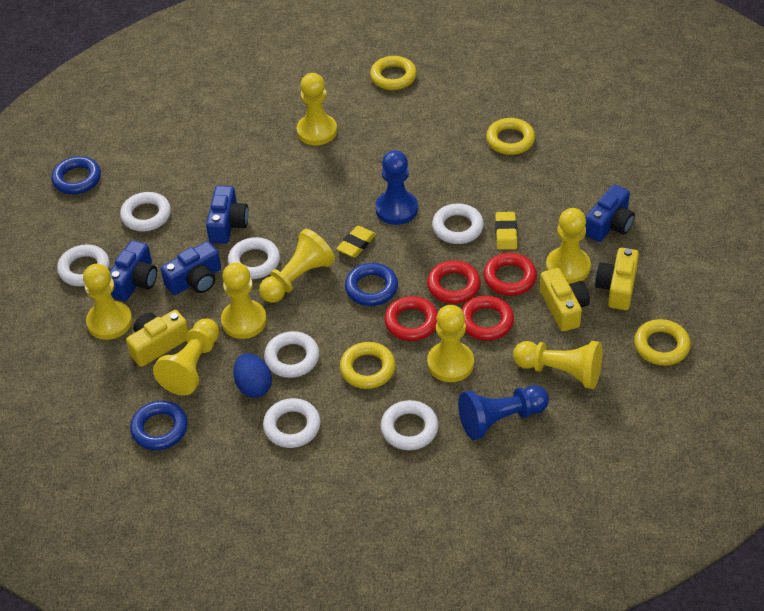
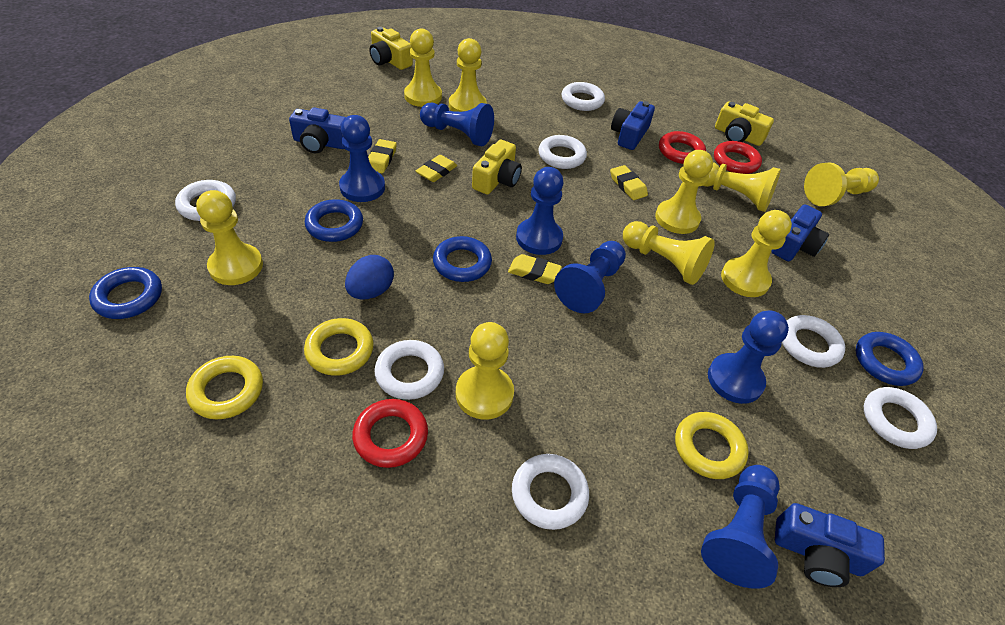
blue pawn: [375,150,418,225] [458,385,549,440] = 2 -> [339,115,385,202] [420,102,494,146] [516,167,564,255] [554,241,626,313] [701,465,780,589] [708,311,789,404] = 6
blue ring: [51,156,101,194] [130,401,188,450] [345,263,398,306] = 3 -> [89,267,162,319] [305,199,363,242] [433,236,492,282] [856,332,924,386] = 4
red ring: [384,296,438,341] [427,261,481,304] [462,296,514,341] [483,253,537,296] = 4 -> [352,399,428,468] [659,131,706,164] [714,141,762,174] = 3
yellow eraser: [336,226,376,257] [495,212,517,250] = 2 -> [368,139,397,173] [416,155,457,182] [508,254,562,284] [610,165,648,200] = 4
yellow pawn: [83,264,132,340] [153,319,219,396] [221,262,267,339] [259,229,335,303] [297,73,337,145] [427,305,474,382] [513,341,602,389] [546,208,591,284] = 8 -> [196,190,263,285] [404,29,442,107] [449,38,487,112] [456,322,514,420] [623,221,715,285] [655,150,713,234] [703,162,781,212] [721,210,792,297] [804,162,879,206] = 9
yellow ring: [340,342,396,389] [370,56,417,90] [486,118,535,155] [634,319,691,366] = 4 -> [186,356,263,419] [304,318,374,376] [675,412,749,479] = 3

